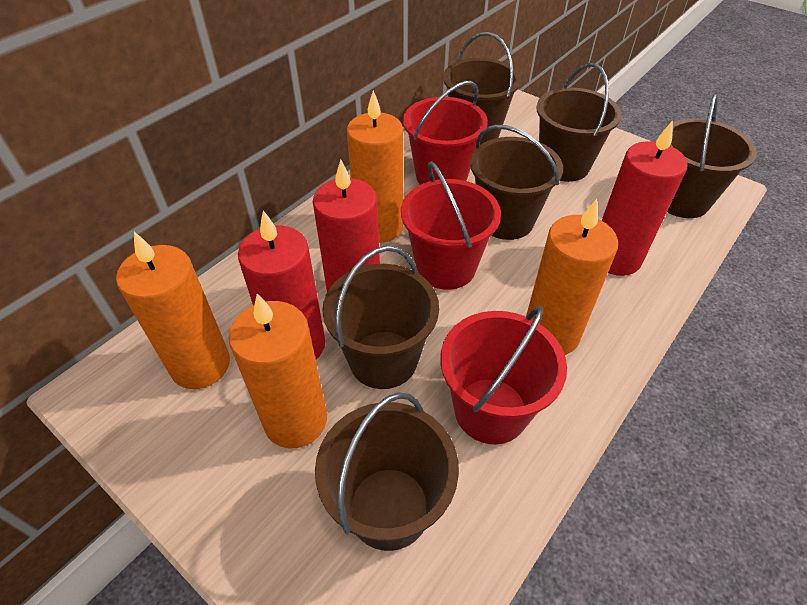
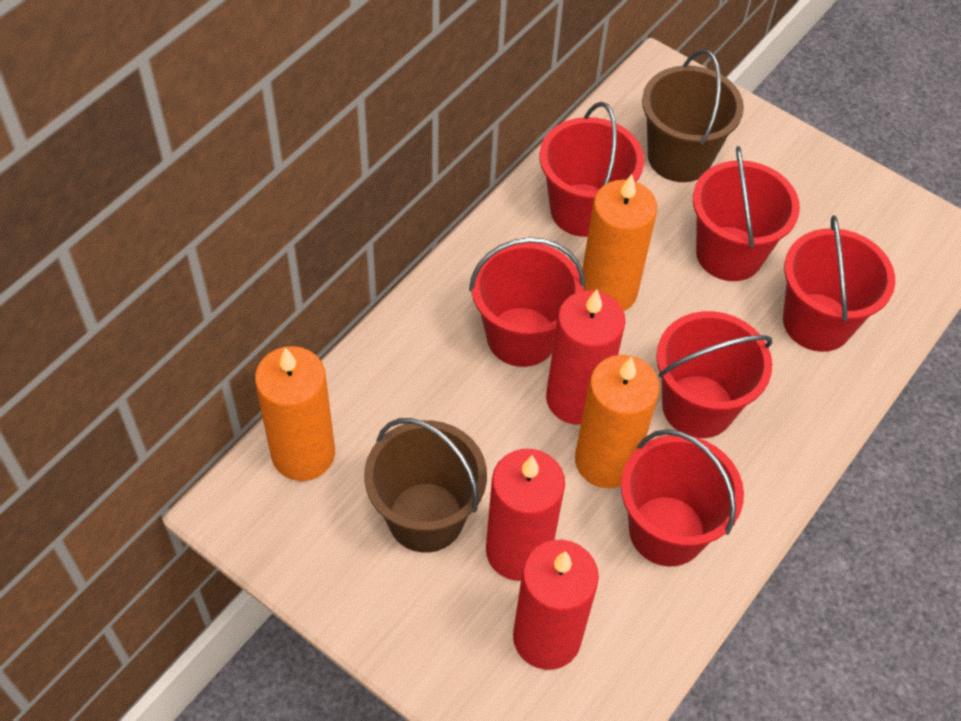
brown bucket: [315,392,459,551] [323,246,439,389] [443,32,521,145] [470,125,563,240] [536,63,621,182] [667,94,756,218] = 6 -> [364,418,487,553] [642,49,744,182] = 2
orange candle: [116,232,230,389] [229,294,327,448] [347,90,403,243] [526,199,618,355] = 4 -> [255,346,335,481] [575,355,660,488] [582,174,657,312] = 3
red bucket: [401,161,501,290] [403,81,488,185] [440,306,567,444] = 3 -> [469,237,585,367] [539,102,644,237] [621,429,744,566] [656,311,772,438] [693,146,800,281] [783,215,895,352] = 6

